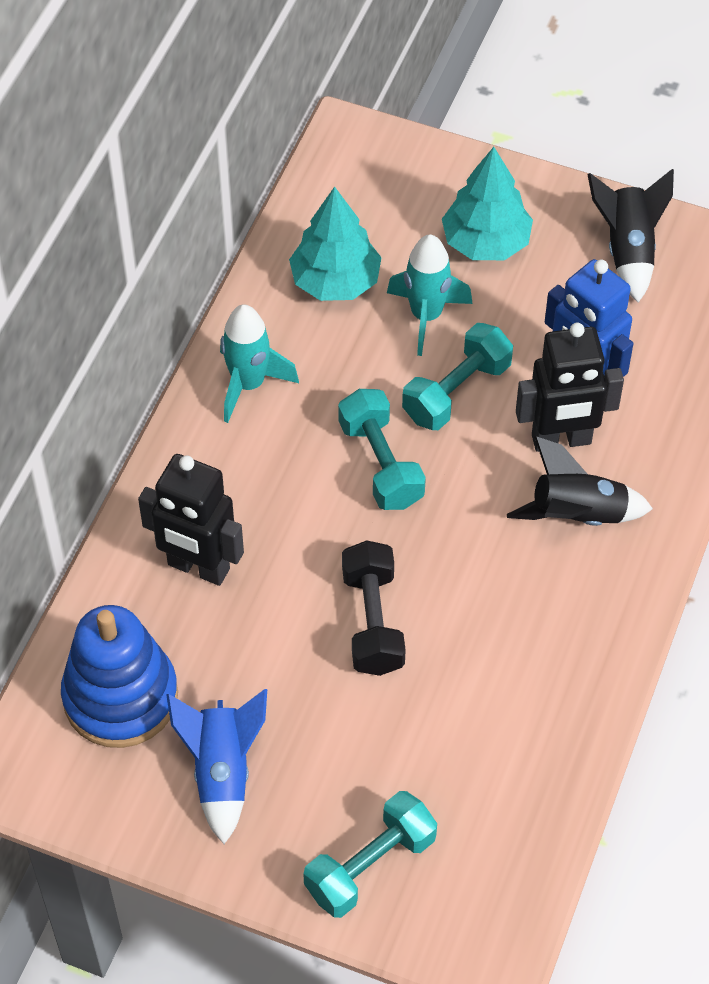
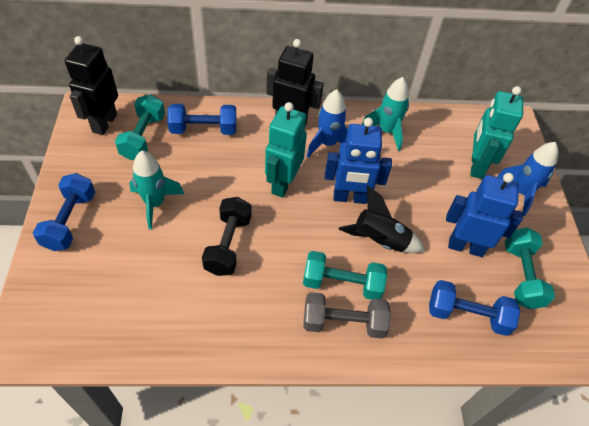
black rocket: [507,436,653,526] [587,169,674,303] = 2 -> [338,186,425,253] = 1
blue dumbbell: none = 0 -> [33,173,95,251] [167,104,236,135] [429,280,521,336] = 3
blue robot: [545,259,633,377] = 1 -> [325,118,392,204] [446,173,523,257] = 2
blue rocket: [166,689,267,844] = 1 -> [307,90,348,157] [497,142,558,216] = 2
blue stacking toy: [61,605,178,748] = 1 -> none = 0
grey dumbbell: none = 0 -> [303,292,391,339] = 1
turquoise robot: none = 0 -> [265,102,307,198] [470,86,523,179] = 2
turquoise tree: [289,187,382,301] [442,147,533,260] = 2 -> none = 0

